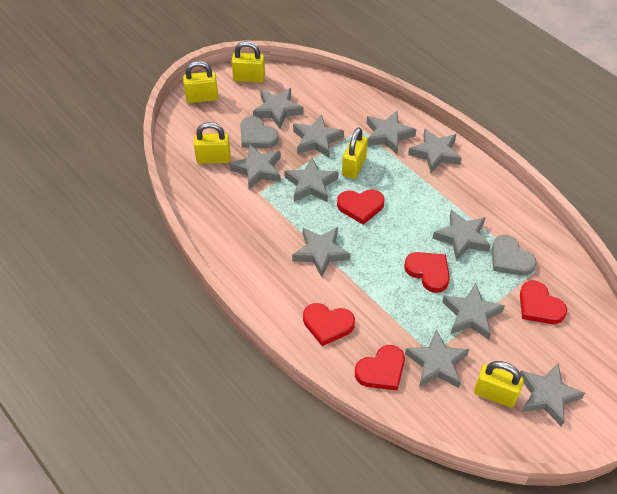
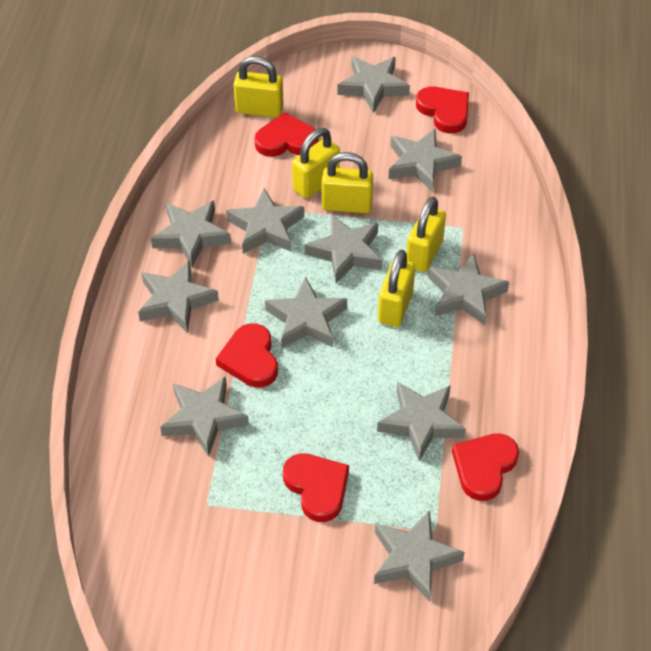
grey heart: [240,116,279,148] [492,235,537,276] = 2 -> none = 0

